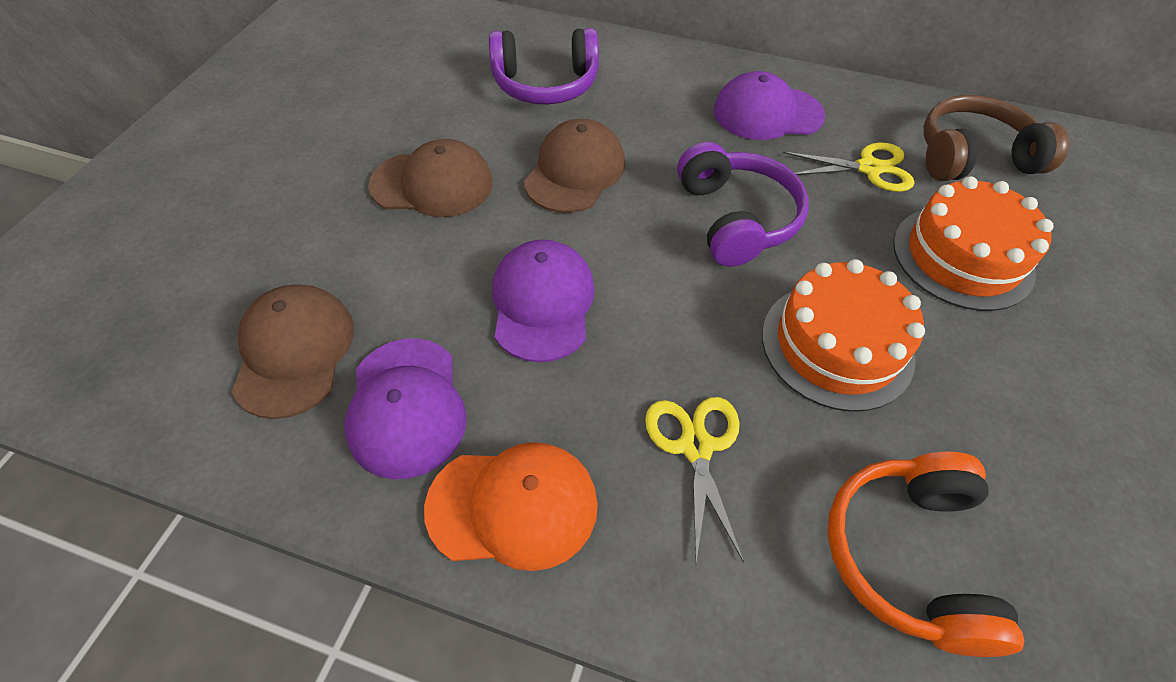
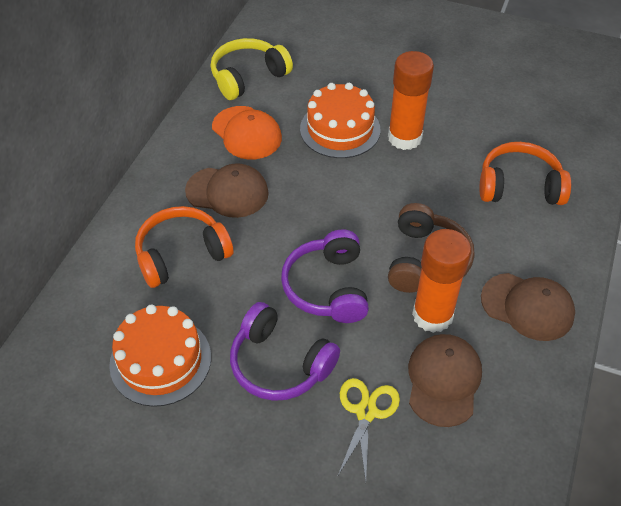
orange glue stick: none = 0 -> [388,51,434,150] [412,229,471,333] = 2
orange headphones: [828,452,1024,657] = 1 -> [135,206,233,288] [479,142,571,205] = 2
purple cap: [344,338,467,479] [492,239,595,363] [714,71,825,140] = 3 -> none = 0
yellow headphones: none = 0 -> [211,38,293,100] = 1
yellow scissors: [645,397,744,563] [783,143,914,192] = 2 -> [337,378,400,481] = 1

